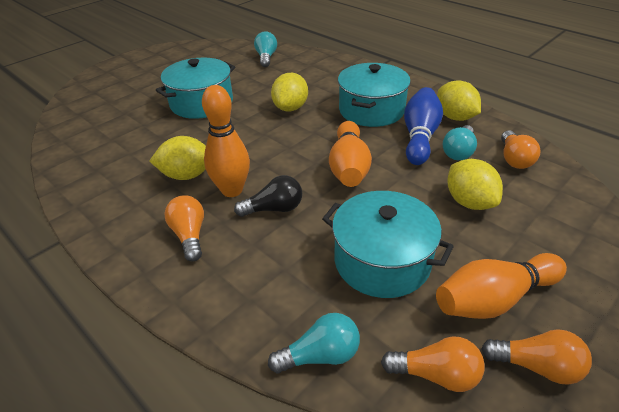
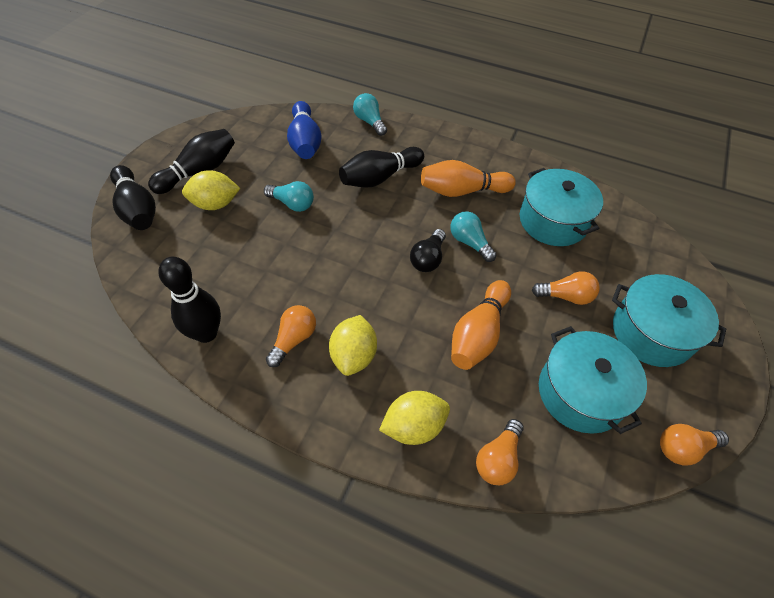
black bowling pin: none = 0 -> [110,165,156,230] [148,129,235,194] [158,257,221,343] [339,147,424,188] = 4
orange bowling pin: [202,85,250,197] [329,121,372,187] [436,253,567,319] = 3 -> [421,160,516,197] [451,280,511,370] = 2
yellow lemon: [150,136,206,180] [271,73,308,111] [437,80,481,121] [447,159,503,210] = 4 -> [182,170,240,210] [329,315,377,376] [379,391,450,445] = 3

